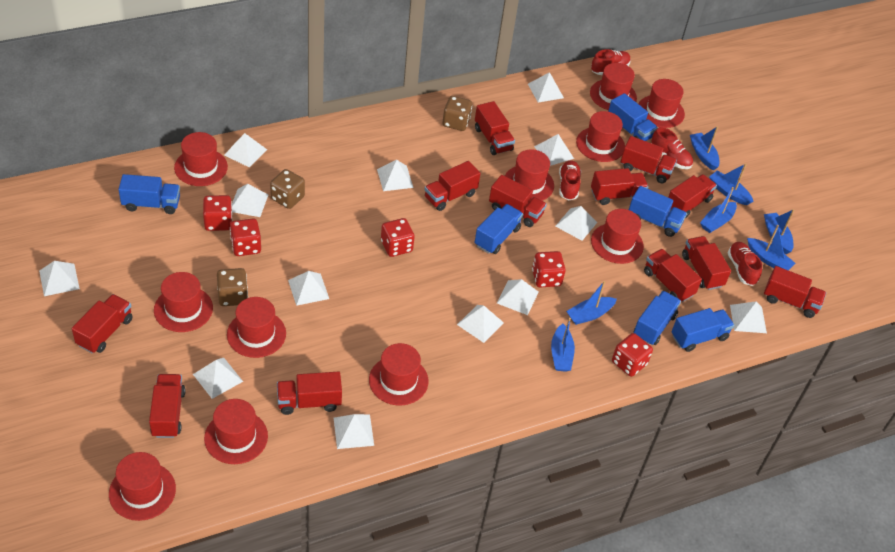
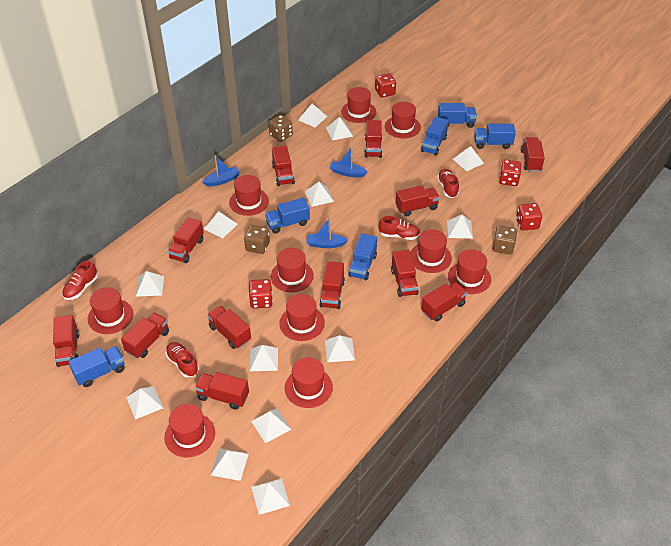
blue boat: [551,318,575,372] [566,281,617,325] [690,126,720,170] [700,187,737,233] [709,163,754,205] [747,225,795,270] [764,209,794,254] = 7 -> [203,155,240,186] [306,218,348,248] [329,147,367,177] = 3
red dice: [203,195,232,231] [230,219,261,256] [381,218,415,257] [532,251,566,287] [612,333,653,377] = 5 -> [249,279,273,308] [375,73,396,98] [499,160,522,186] [516,203,542,231] = 4
red hat: [109,452,176,521] [154,272,213,332] [174,132,228,186] [204,399,268,464] [227,297,286,358] [369,343,428,405] [505,149,554,201] [576,111,625,162] [590,63,637,110] [591,209,644,264] [639,79,685,128] = 11 -> [88,287,133,334] [164,404,215,457] [229,175,269,216] [271,248,314,292] [279,294,325,341] [285,357,333,408] [341,87,376,123] [385,102,421,138] [410,229,452,273] [448,249,491,294] = 10

